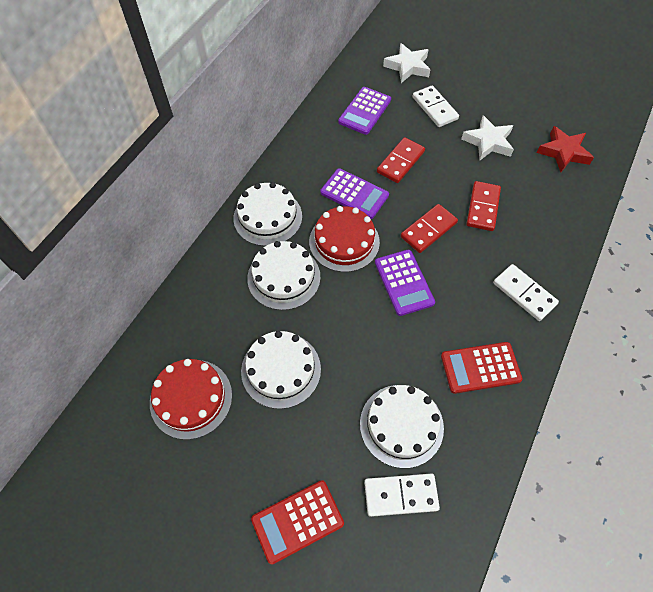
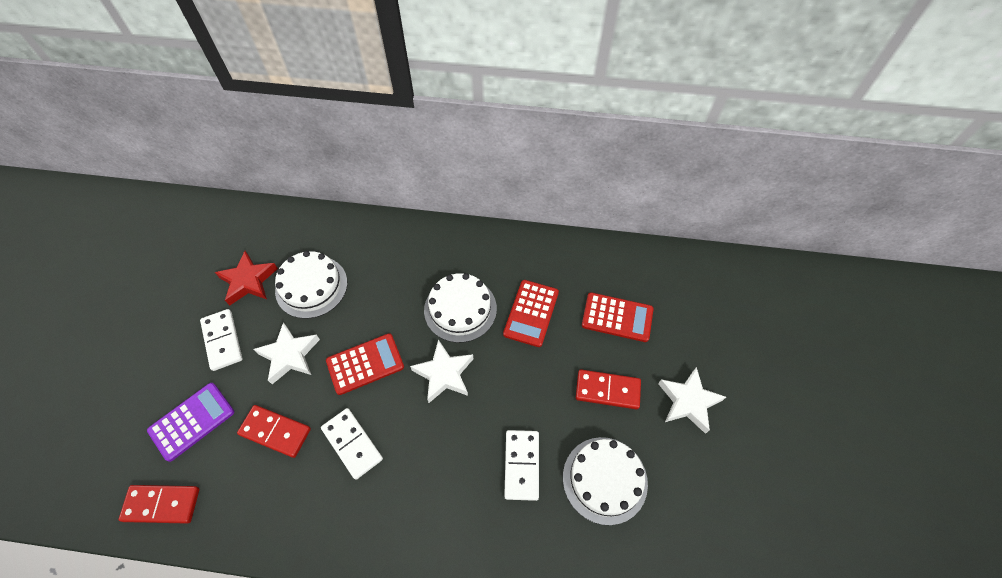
purple calculator: [320,168,389,219] [338,87,391,135] [375,250,435,316] = 3 -> [147,383,234,462] = 1
red cake: [150,359,232,440] [309,206,380,272] = 2 -> none = 0
red calculator: [251,480,344,565] [441,342,522,394] = 2 -> [326,333,404,395] [503,280,559,347] [582,292,654,342] = 3
white cake: [233,182,302,246] [241,331,321,409] [247,241,320,310] [360,385,444,468] = 4 -> [275,251,347,319] [424,273,497,343] [563,437,648,525] = 3
white star: [383,43,431,83] [461,115,514,161] = 2 -> [254,322,320,384] [410,340,473,403] [658,367,726,434] = 3

